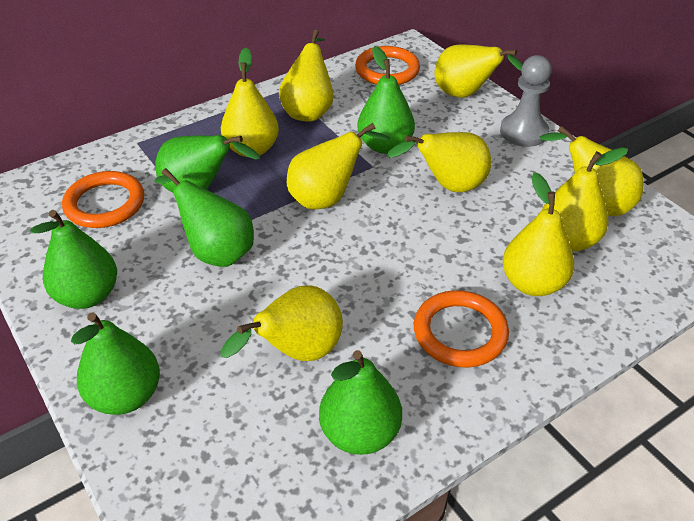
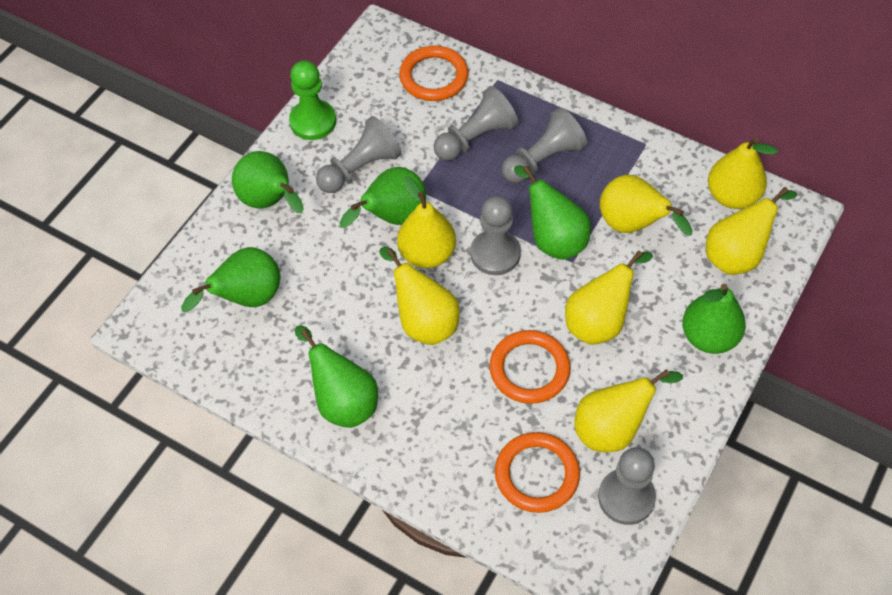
green pawn: none = 0 -> [289,60,336,140] = 1
grey pawn: [500,55,552,147] = 1 -> [316,116,402,193] [434,86,518,161] [470,196,521,275] [502,108,587,183] [598,447,656,525] = 5
yellow pear: [221,48,279,157] [221,286,343,361] [279,30,333,121] [287,123,390,209] [387,132,491,192] [435,44,523,98] [503,172,574,296] [540,126,644,216] [542,147,628,252] = 9 -> [379,247,460,345] [397,176,456,268] [565,250,653,345] [574,369,683,452] [600,175,692,235] [706,187,797,275] [708,137,778,209] = 7

